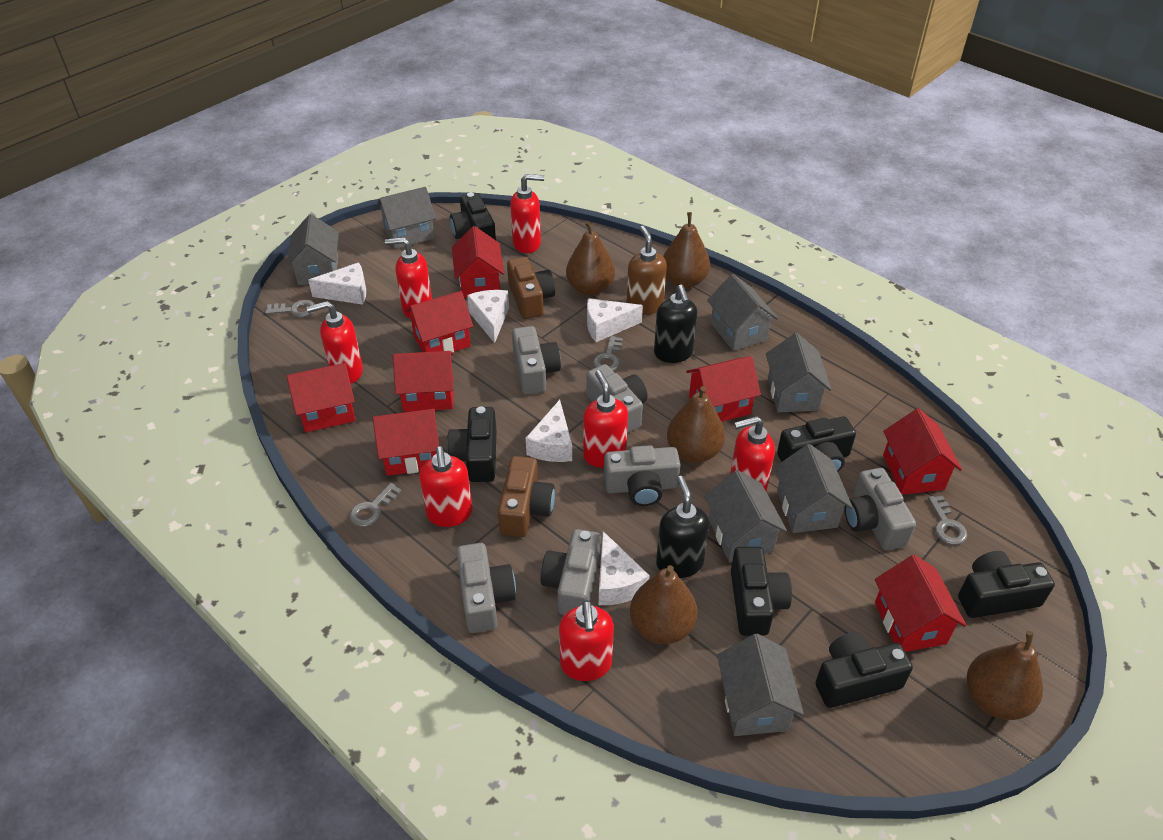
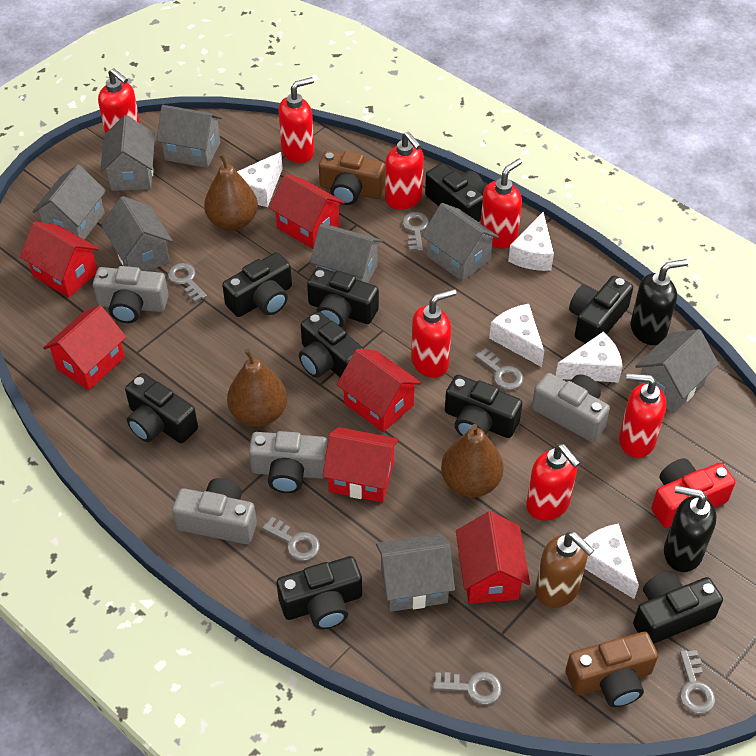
black camera: [447,406,497,482] [450,193,496,240] [731,547,792,636] [777,416,856,472] [815,632,913,708] [958,551,1055,618] = 6 -> [125,373,198,443] [222,252,292,317] [277,556,362,630] [299,311,364,378] [307,267,379,327] [425,164,485,222] [445,375,522,438] [569,276,633,344] [633,571,723,644] = 9
brown pear: [566,221,615,296] [630,565,697,644] [663,212,710,288] [667,386,725,463] [967,631,1043,720] = 5 -> [204,153,258,231] [227,349,287,427] [441,424,504,497] = 3
grey camera: [457,543,516,633] [512,326,561,395] [541,529,601,615] [586,364,648,433] [604,445,681,506] [844,468,916,550] = 6 -> [93,266,169,323] [172,478,257,544] [249,431,328,493] [532,373,610,442] = 4
grey house: [286,214,339,285] [377,187,436,249] [704,470,787,562] [707,274,778,351] [717,634,804,736] [766,333,832,412] [775,444,853,533] = 7 -> [32,164,106,240] [100,115,155,191] [101,196,173,271] [156,105,222,168] [310,224,383,283] [376,534,455,612] [422,203,499,281] [635,329,719,413] = 8
grey key: [265,300,315,317] [350,483,401,527] [593,336,623,371] [928,496,967,545] = 4 -> [168,263,207,302] [262,517,320,561] [402,212,429,251] [433,672,502,705] [475,348,524,390] [680,650,715,714] = 6
red camera: none = 0 -> [651,458,735,528] = 1
red house: [287,363,356,432] [373,409,439,476] [393,351,454,412] [405,291,473,353] [452,226,504,298] [686,356,761,422] [875,555,966,652] [883,408,962,495] = 8 -> [20,222,99,298] [43,305,127,390] [269,174,345,249] [322,427,399,502] [337,349,421,432] [456,511,530,604] = 6

